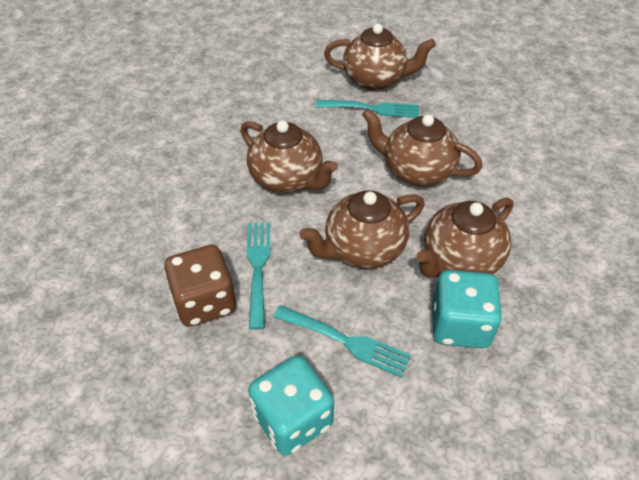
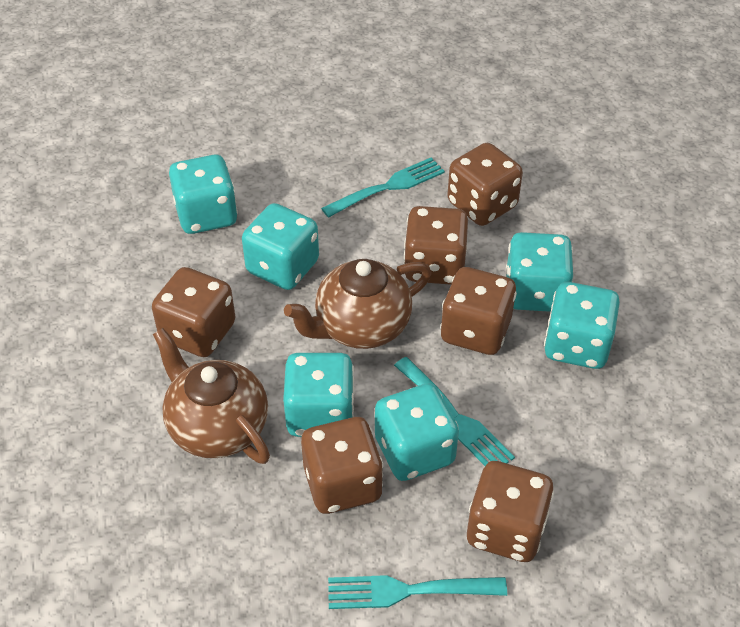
brown dice: [164,245,236,327] = 1 -> [152,267,235,357] [301,417,383,514] [404,206,468,285] [440,267,517,355] [447,143,523,226] [467,461,554,562] = 6
brown teapot: [241,121,338,193] [299,190,424,269] [324,24,436,90] [362,109,482,186] [416,198,514,278] = 5 -> [153,328,270,464] [284,259,431,349] = 2
turquoise dice: [248,356,334,456] [432,270,503,348] = 2 -> [169,155,238,234] [242,203,319,290] [283,353,354,437] [375,383,459,481] [505,232,573,312] [544,282,620,369] = 6

